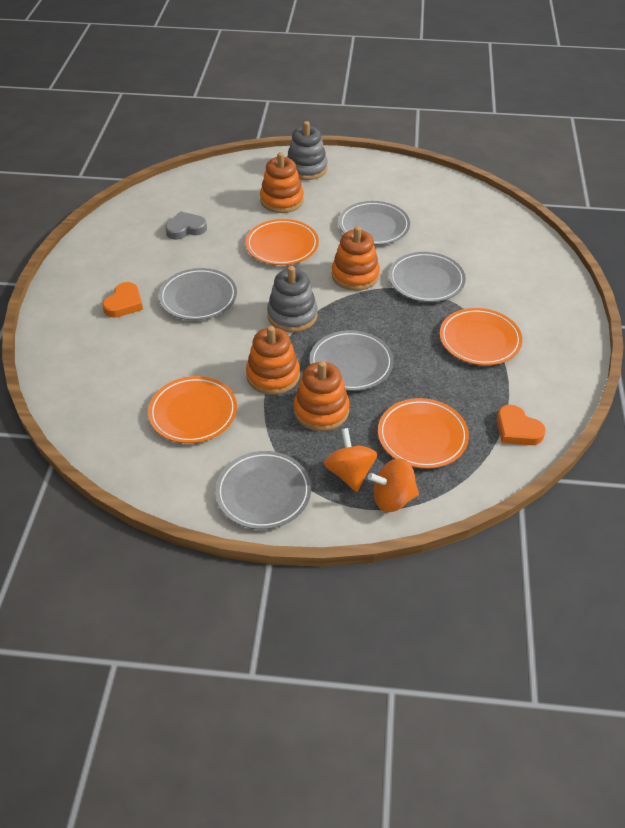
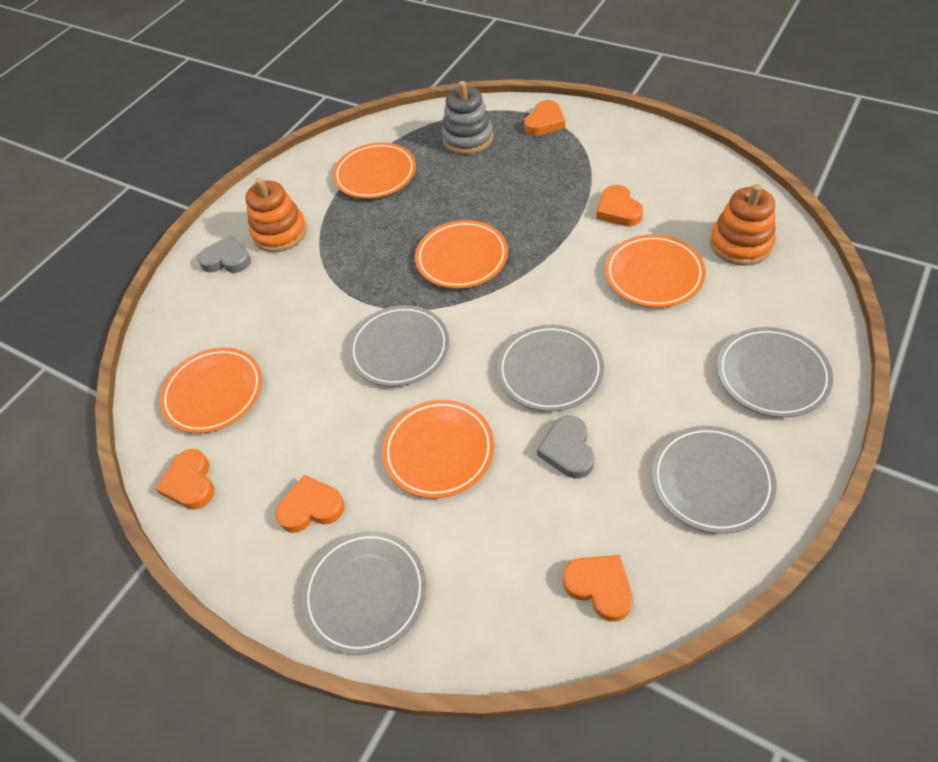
grey heart: [165,211,207,240] = 1 -> [197,235,251,273] [537,416,594,478] = 2
grey stacking toy: [267,266,318,332] [287,121,328,180] = 2 -> [442,81,494,155] = 1
orange heart: [102,282,143,318] [497,405,546,445] = 2 -> [155,449,215,510] [275,475,345,533] [524,100,565,136] [563,555,633,622] [596,185,643,226] = 5
orange plate: [148,376,237,443] [245,219,319,265] [378,398,469,469] [440,308,522,365] = 4 -> [160,347,262,433] [333,142,416,199] [382,400,494,498] [415,220,508,289] [605,234,706,308] = 5
orange spinning top: [324,428,377,492] [367,458,419,512] = 2 -> none = 0
orange stacking toy: [246,326,300,395] [260,152,304,213] [294,361,350,431] [332,226,380,291] = 4 -> [245,178,307,252] [710,184,776,266] = 2

